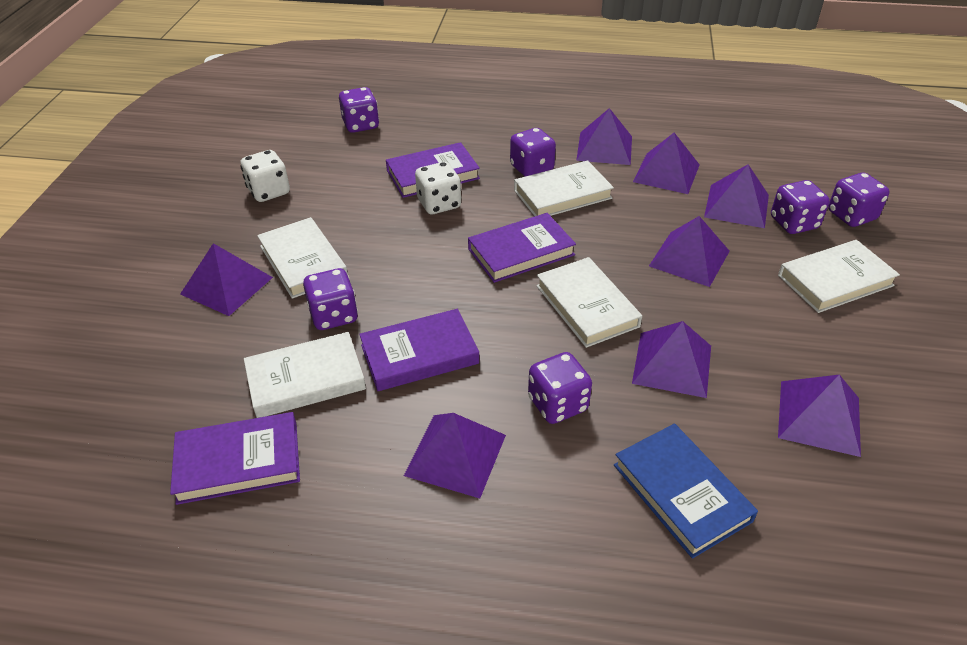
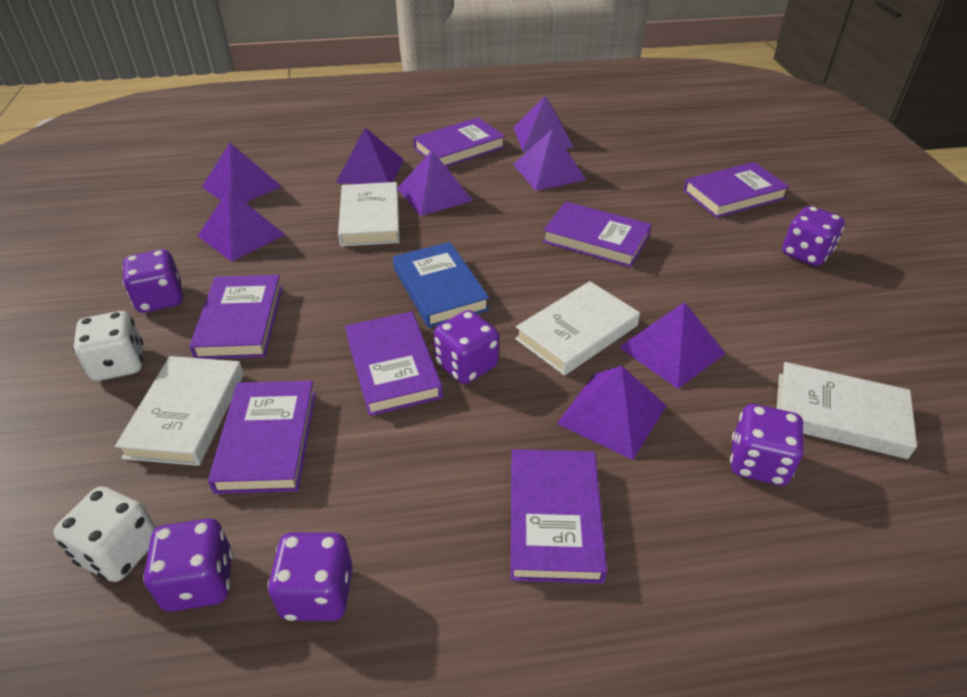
purple book: [170,412,300,505] [359,309,479,391] [386,142,480,198] [468,213,576,283] = 4 -> [189,275,283,359] [208,381,316,494] [345,311,443,416] [413,118,505,167] [510,449,607,584] [543,202,652,267] [683,162,790,218] = 7
white book: [244,332,366,418] [257,217,348,299] [514,160,614,216] [536,257,642,348] [778,240,900,313] = 5 -> [115,356,244,466] [338,182,400,246] [515,281,640,376] [777,362,917,459] = 4

